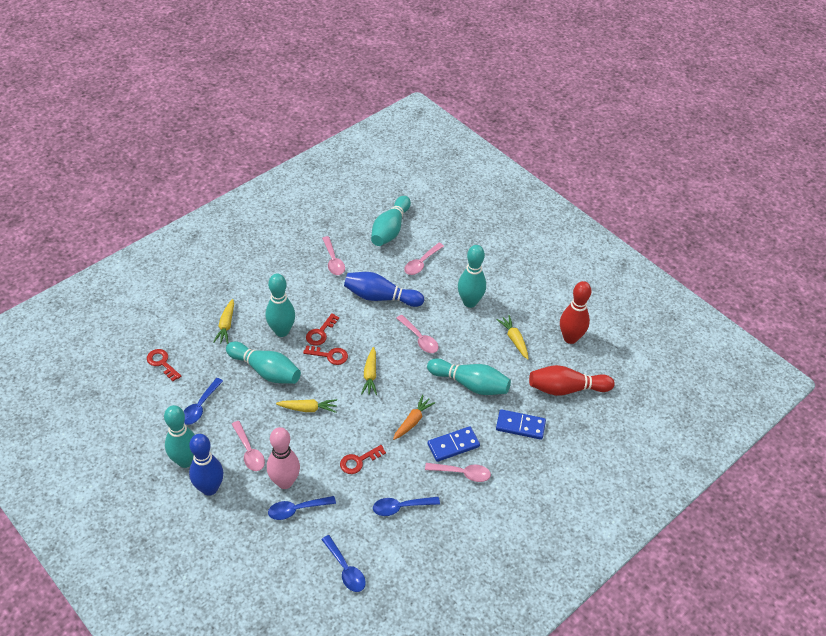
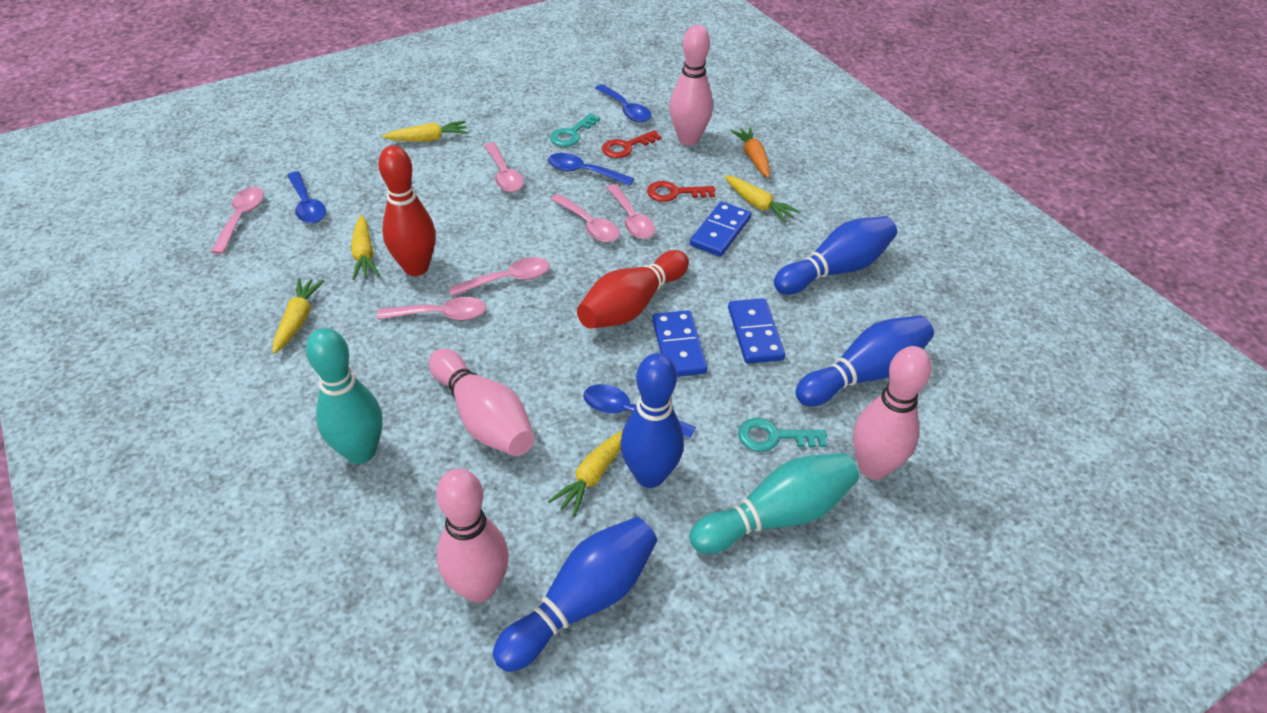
blue bowling pin: [189,434,223,496] [344,272,424,307] = 2 -> [493,517,658,672] [620,353,684,488] [774,216,897,295] [795,315,934,406] = 4
blue domino: [428,426,480,462] [496,409,546,440] = 2 -> [652,310,707,377] [690,201,751,257] [728,298,785,364] = 3
pink bowling pin: [267,427,300,489] = 1 -> [429,349,534,456] [436,468,509,602] [670,25,713,145] [853,346,932,480] = 4
pink spoon: [232,421,265,471] [322,236,345,275] [396,315,439,353] [404,243,444,275] [425,463,491,482] = 5 -> [211,187,264,254] [377,297,486,320] [448,257,550,297] [484,143,524,192] [551,194,620,242] [606,184,655,239] = 6
red key: [147,349,181,381] [303,345,348,365] [306,313,339,346] [340,445,386,474] = 4 -> [602,130,662,158] [647,181,715,202] = 2
turquoise bowling pin: [164,405,195,468] [226,341,301,384] [266,274,295,337] [371,196,411,246] [427,358,511,395] [458,245,486,308] = 6 -> [306,328,383,464] [689,453,859,554] = 2
turquoise key: none = 0 -> [550,113,600,147] [738,418,827,452] = 2
yellow carrot: [213,299,234,344] [276,399,337,413] [361,347,377,395] [496,315,529,359] = 4 -> [273,278,324,354] [351,215,380,280] [382,121,468,142] [548,430,623,517] [725,175,800,223] = 5

